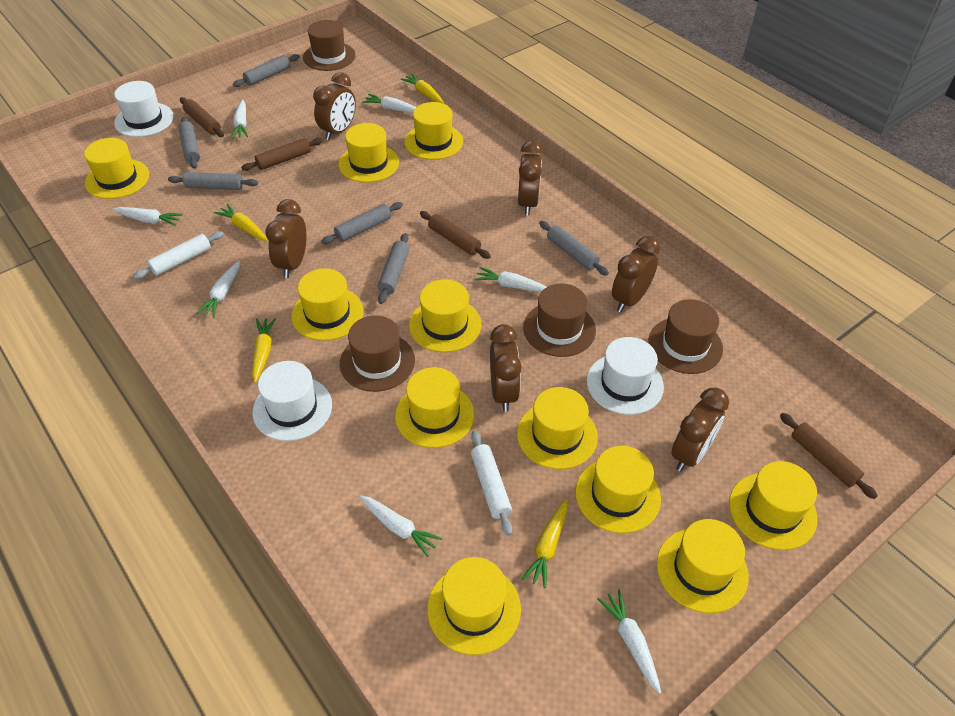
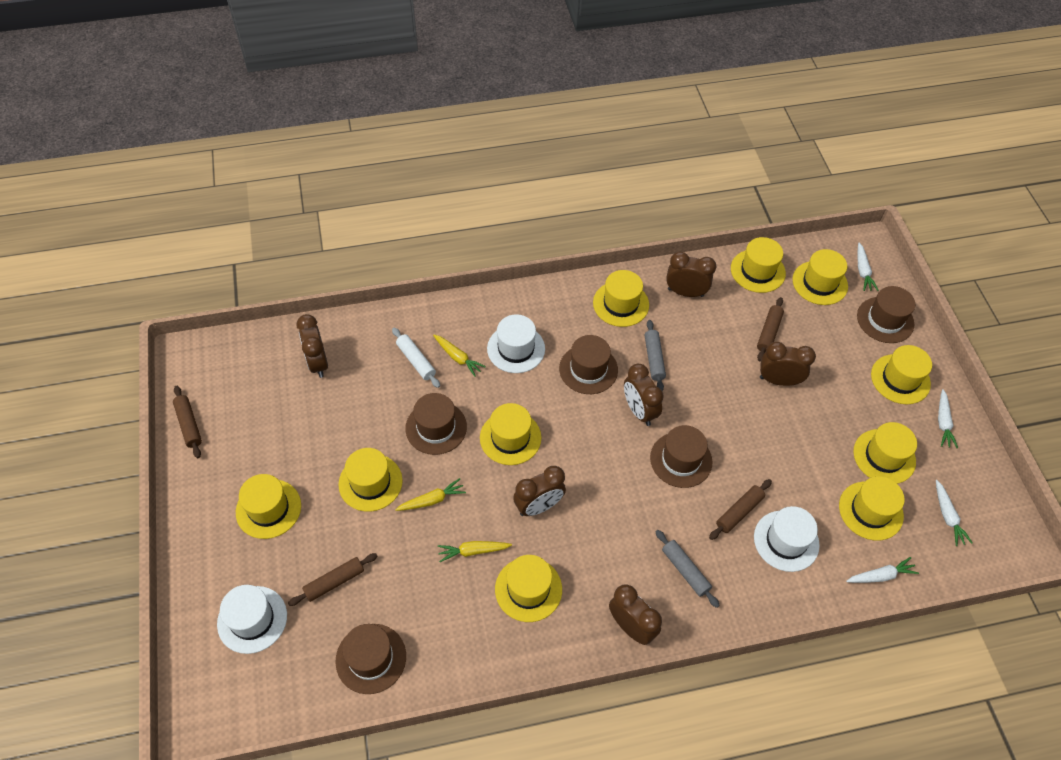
brown hat: [303,20,356,71] [340,315,415,392] [523,283,596,357] [649,299,723,374] = 4 -> [335,624,406,694] [405,393,467,455] [559,335,618,394] [650,425,713,488] [857,286,915,343] = 5
grey rolling pin: [168,172,258,190] [178,117,200,169] [233,54,300,87] [321,202,403,244] [378,233,409,304] [539,221,609,276] = 6 -> [645,320,666,391] [656,530,720,608] = 2
white carrot: [112,207,183,226] [196,261,240,318] [232,100,248,138] [359,495,442,557] [362,94,416,113] [475,267,546,292] [597,589,661,694] = 7 -> [846,557,919,583] [857,243,879,291] [936,480,973,546] [938,389,958,448] = 4
white rolling pin: [133,231,224,279] [471,431,512,536] = 2 -> [392,328,440,388] = 1
yellow carrot: [214,204,268,241] [252,318,276,383] [401,74,444,104] [522,500,567,588] = 4 -> [395,478,466,511] [433,335,486,377] [438,541,512,562] = 3
yellow hat: [84,138,149,199] [291,268,363,341] [339,123,399,183] [395,367,474,448] [404,102,463,160] [409,279,481,352] [427,557,521,655] [517,387,598,469] [575,446,661,533] [657,519,749,613] [729,461,817,550] = 11 -> [236,474,301,539] [339,448,403,512] [480,403,541,465] [495,555,562,622] [593,270,649,327] [731,237,786,293] [792,249,848,305] [839,476,905,540] [853,422,917,484] [871,345,932,404] = 10

